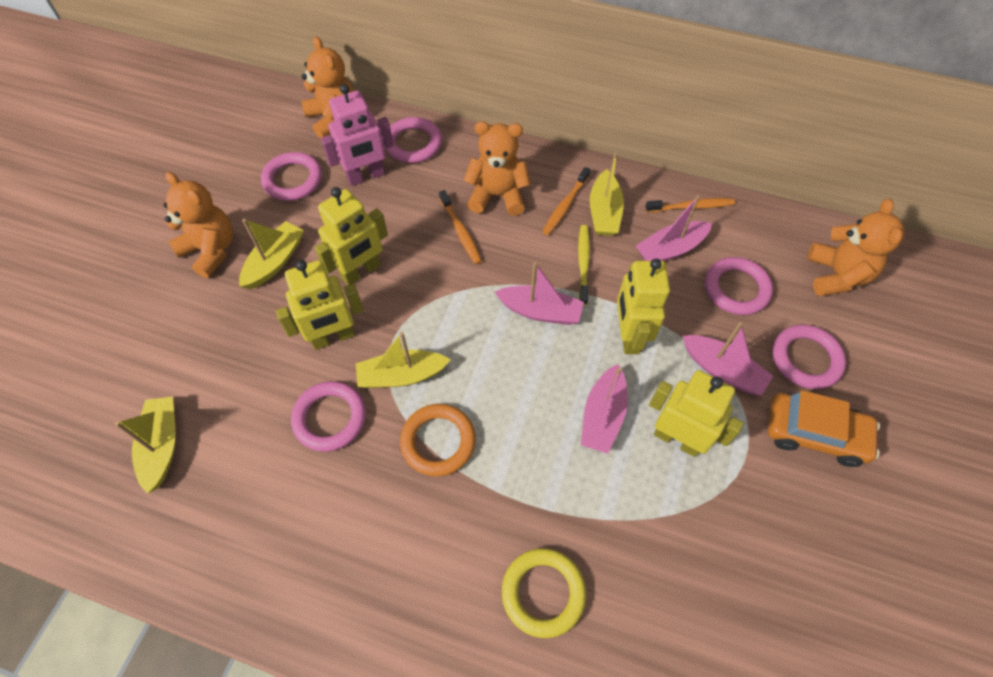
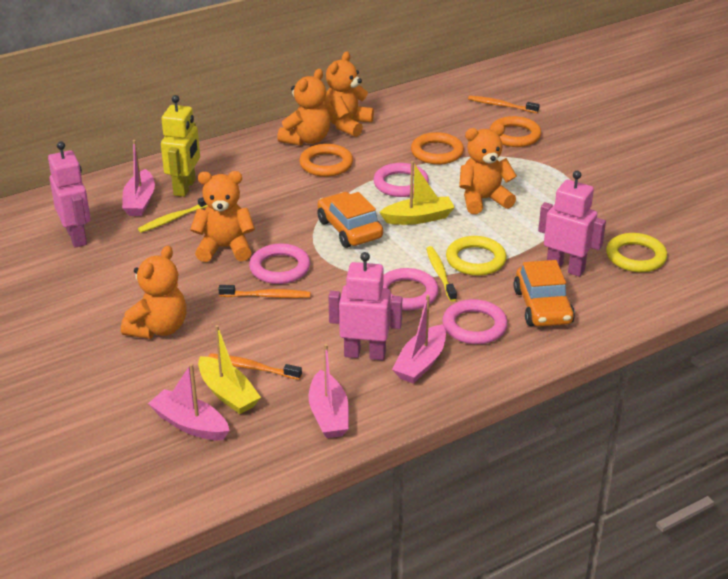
orange car: [768,390,880,467] = 1 -> [317,192,383,248] [514,260,575,327] = 2
orange ring: [400,404,476,476] = 1 -> [299,144,353,177] [411,132,464,165] [490,116,541,147] = 3
orange teddy bear: [164,172,233,278] [302,36,354,139] [464,121,531,216] [807,199,904,296] = 4 -> [121,246,187,339] [190,171,255,262] [277,69,330,146] [324,51,374,137] [459,124,517,214] = 5
pink ring: [261,152,322,201] [291,381,366,452] [386,117,442,163] [705,257,773,315] [773,325,846,389] = 5 -> [249,244,310,284] [373,163,429,197] [383,268,439,310] [443,299,508,344] = 4
pink robot: [321,84,393,186] = 1 -> [48,141,91,248] [329,252,402,360] [538,171,606,277] = 3
yellow boat: [115,397,176,494] [239,219,304,289] [355,332,451,388] [590,153,624,236] = 4 -> [198,325,261,414] [380,161,455,225] = 2
yellow ring: [502,548,586,638] = 1 -> [446,236,507,276] [606,233,667,272] = 2
yellow robot: [276,260,364,350] [315,187,388,285] [617,259,670,354] [649,370,744,457] = 4 -> [161,95,200,197] = 1
yellow toothbrush: [578,225,590,305] = 1 -> [138,197,208,233] [426,246,457,302] = 2

